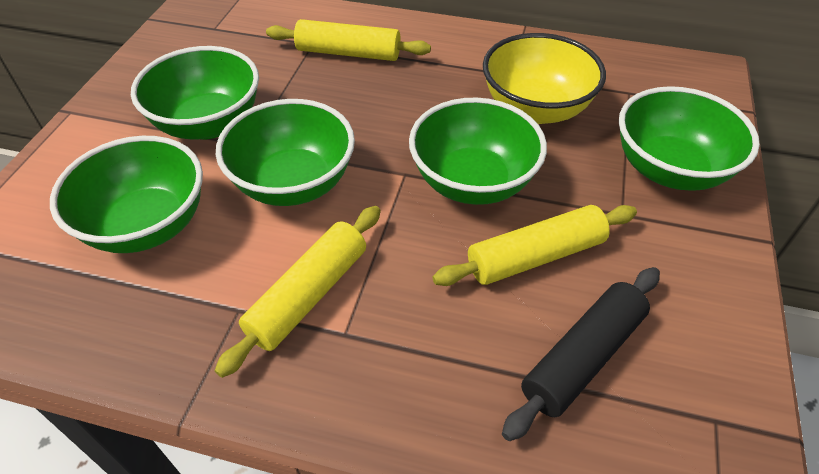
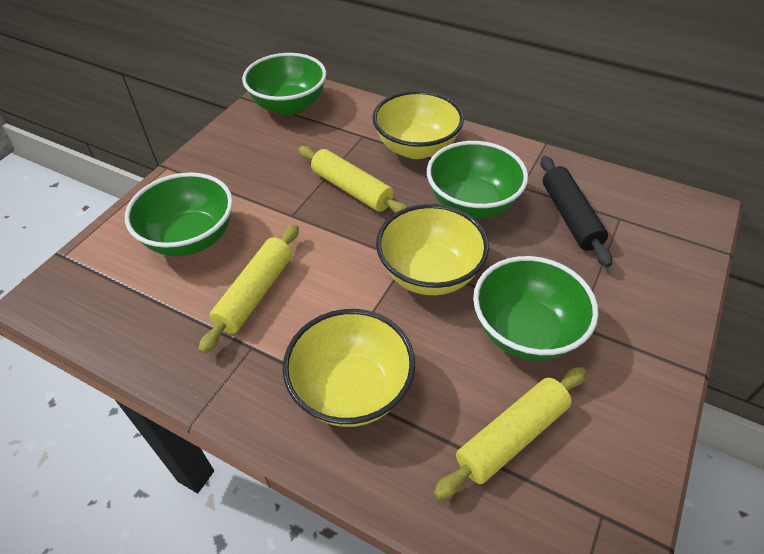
green bowl: [50,136,203,253] [131,46,259,140] [216,99,355,206] [409,98,547,205] [619,86,760,191] = 5 -> [125,172,233,256] [242,53,327,115] [427,141,528,218] [473,256,599,360] = 4
yellow bowl: [483,33,606,124] = 1 -> [283,309,415,427] [372,90,464,159] [376,204,489,295] = 3

